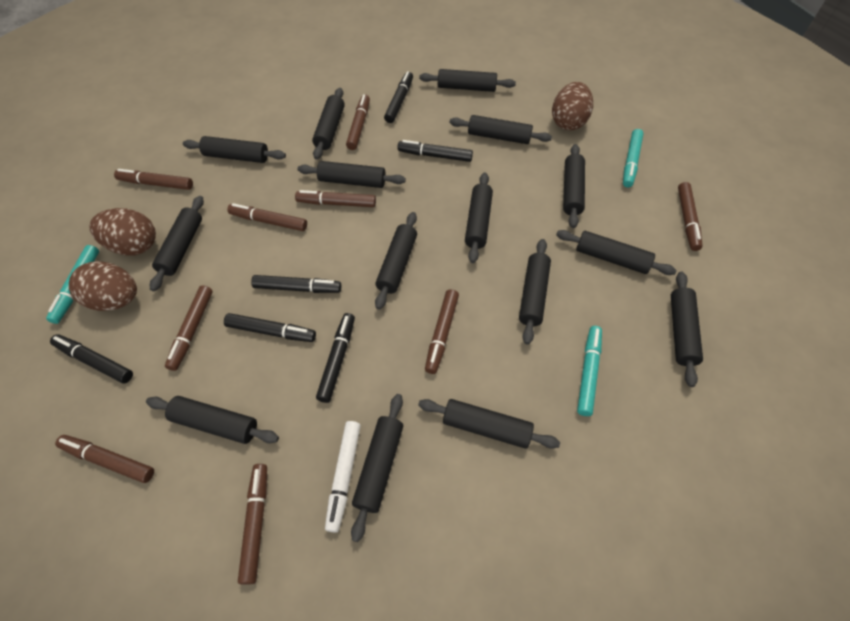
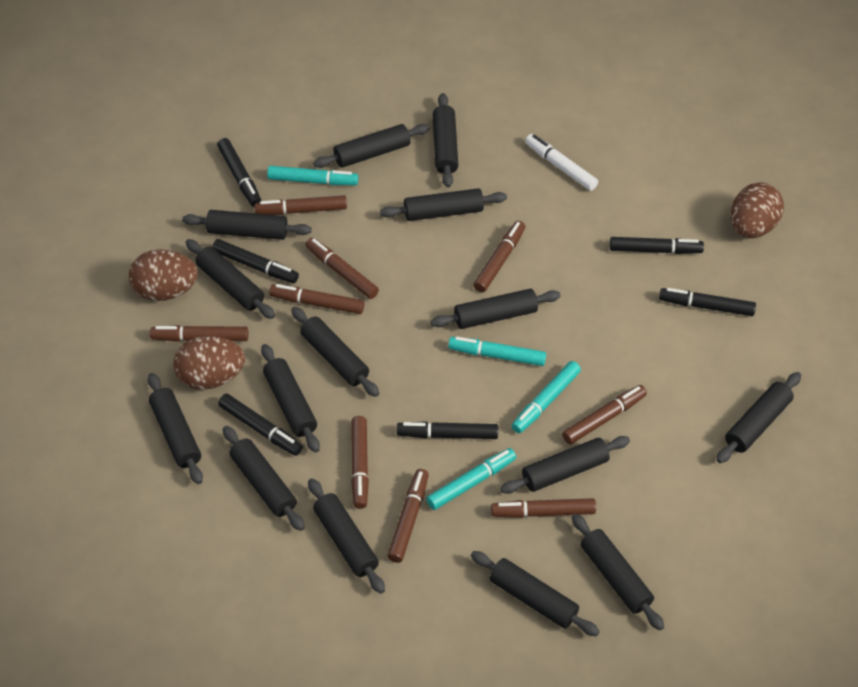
turquoise marker: [46,245,99,324] [577,326,602,416] [623,129,644,187] = 3 -> [267,166,358,185] [426,448,516,510] [448,337,546,366] [511,361,581,433] = 4

